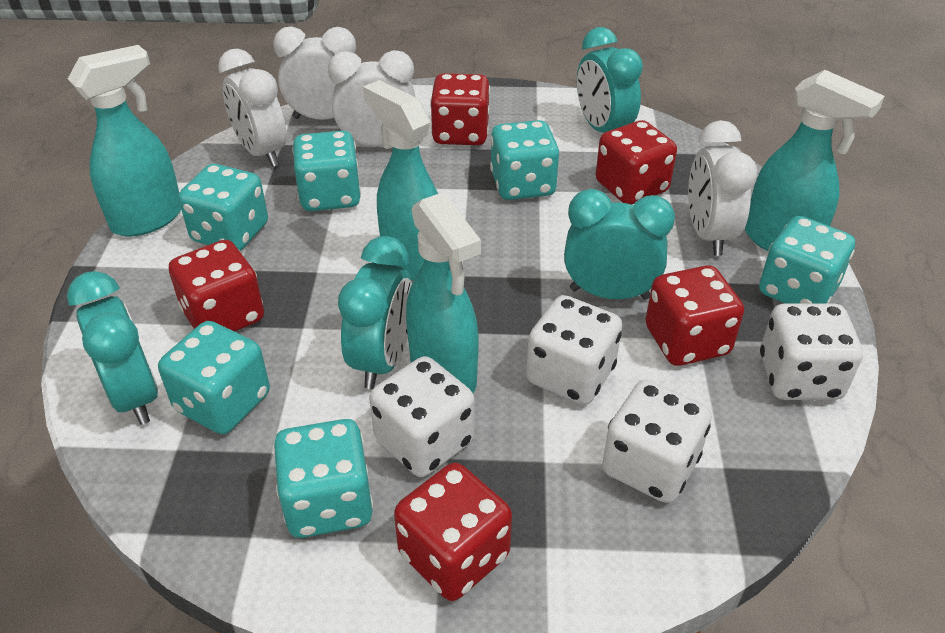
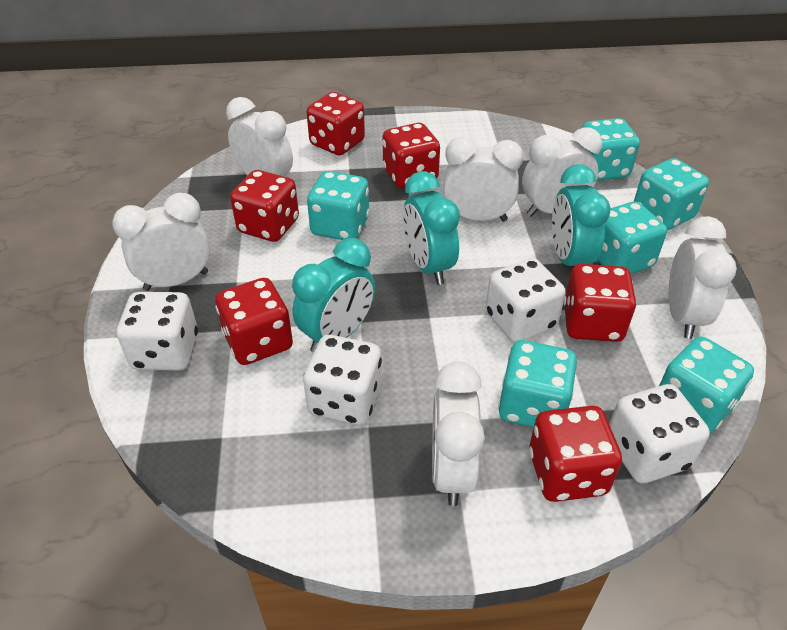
red dice: [169,240,264,332] [394,463,512,601] [430,73,490,145] [596,120,677,204] [646,265,744,366] = 5 -> [215,278,293,365] [230,170,299,242] [306,92,365,155] [383,123,440,188] [529,406,622,502] [564,264,636,342] = 6
turquoise clock: [67,271,158,425] [338,236,412,389] [564,189,675,300] [577,27,643,133] = 4 -> [292,238,375,353] [403,171,460,285] [552,164,610,267] = 3
turquoise spray bottle: [68,45,181,237] [363,80,438,280] [406,192,481,393] [745,70,885,251] = 4 -> none = 0
white clock: [218,49,287,167] [273,26,356,120] [328,50,415,146] [688,120,758,256] = 4 -> [112,193,210,291] [226,97,293,176] [432,361,485,506] [443,136,524,221] [522,127,602,217] [669,216,737,339] = 6

